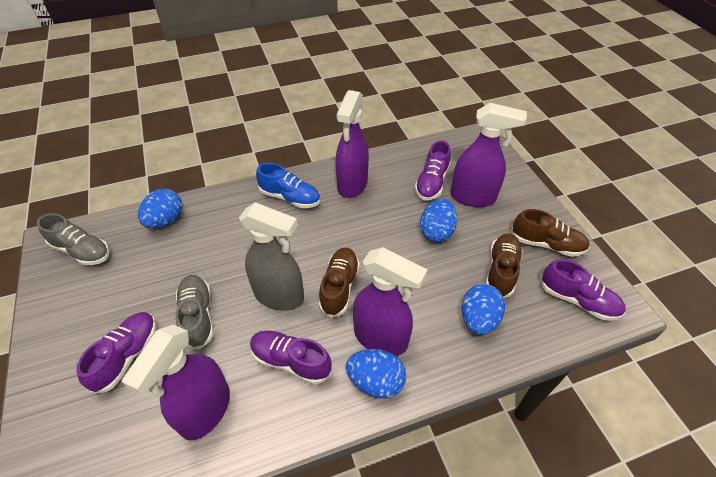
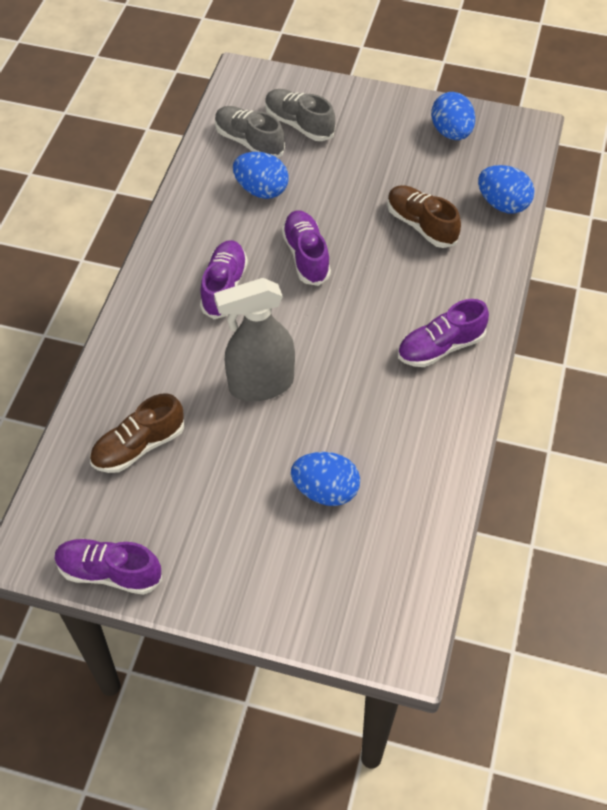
blue shoe: [256,163,320,208] = 1 -> none = 0
brown shoe: [319,248,360,318] [486,234,523,298] [511,209,590,257] = 3 -> [90,393,184,473] [387,185,461,248] = 2
purple spray bottle: [122,324,230,440] [335,90,369,198] [353,247,428,356] [451,103,527,207] = 4 -> none = 0

